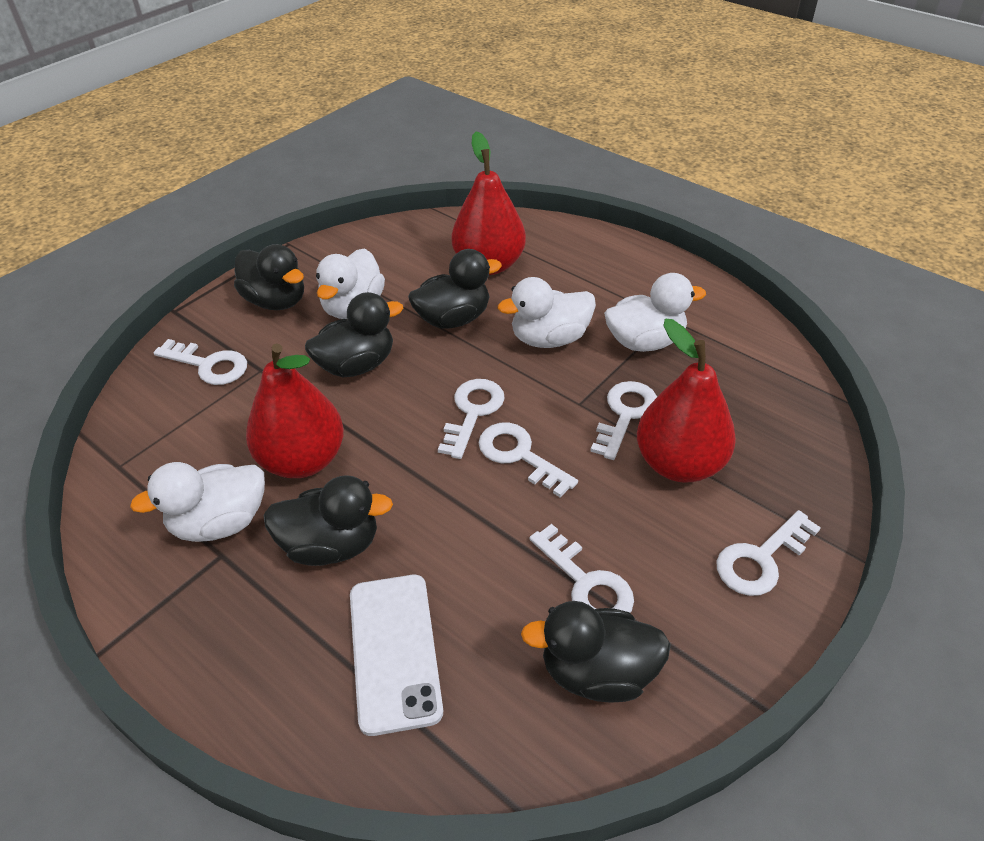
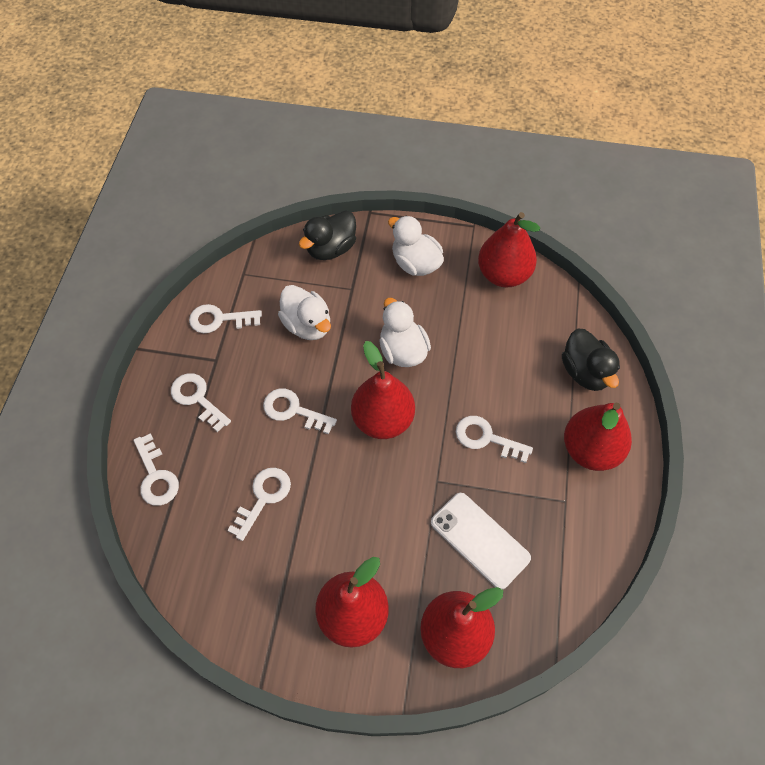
black duck: [234,244,304,310] [263,475,393,566] [305,292,403,377] [408,249,502,329] [521,601,671,703] = 5 -> [299,210,356,260] [562,329,620,391] = 2
red pear: [246,343,344,478] [452,131,526,275] [637,319,736,482] = 3 -> [315,557,389,648] [351,341,415,439] [420,587,504,668] [478,212,540,288] [564,403,632,471] = 5
white duck: [130,462,265,542] [316,248,385,319] [498,277,596,348] [604,273,706,352] = 4 -> [278,285,331,340] [379,298,431,367] [388,216,444,276] = 3

